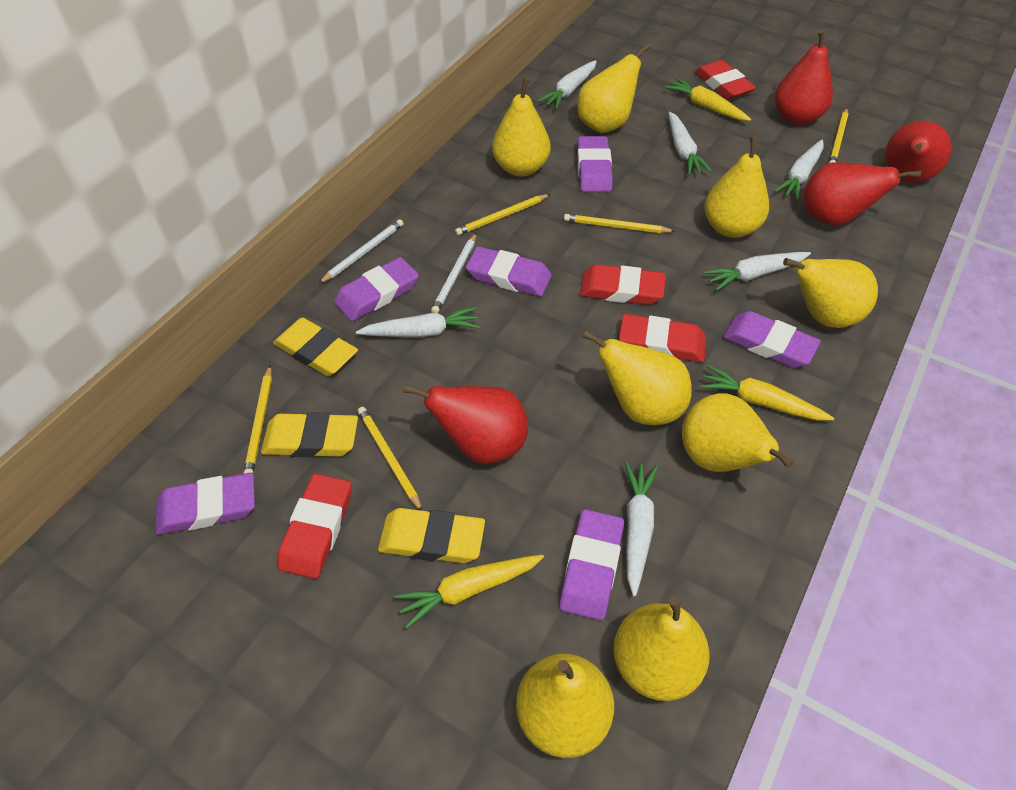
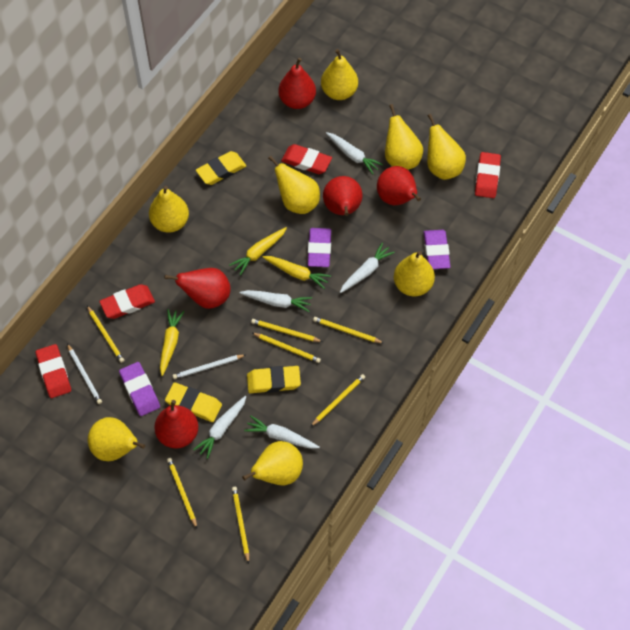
purple eraser: [155,473,255,535] [334,257,419,321] [466,246,552,297] [559,509,624,621] [577,136,613,192] [723,311,821,368] = 6 -> [119,362,160,416] [308,228,331,267] [423,230,451,269] = 3
red pear: [403,384,528,464] [775,29,833,125] [804,162,921,226] [885,121,952,183] = 4 -> [154,400,198,449] [165,268,231,309] [278,58,316,109] [323,176,363,216] [377,166,421,205] = 5
white carrot: [356,307,480,337] [538,60,597,109] [625,462,658,597] [668,111,712,175] [703,252,811,291] [774,140,824,200] = 6 -> [193,396,247,459] [240,290,312,312] [244,416,320,449] [326,132,383,174] [340,243,395,293] = 5
yellow pencil: [243,365,272,474] [358,407,422,511] [455,194,550,235] [564,214,675,233] [829,108,848,163] = 5 -> [87,306,124,363] [167,458,197,528] [232,487,249,564] [251,319,323,342] [252,333,321,363] [310,374,365,427] [313,317,383,343] = 7

